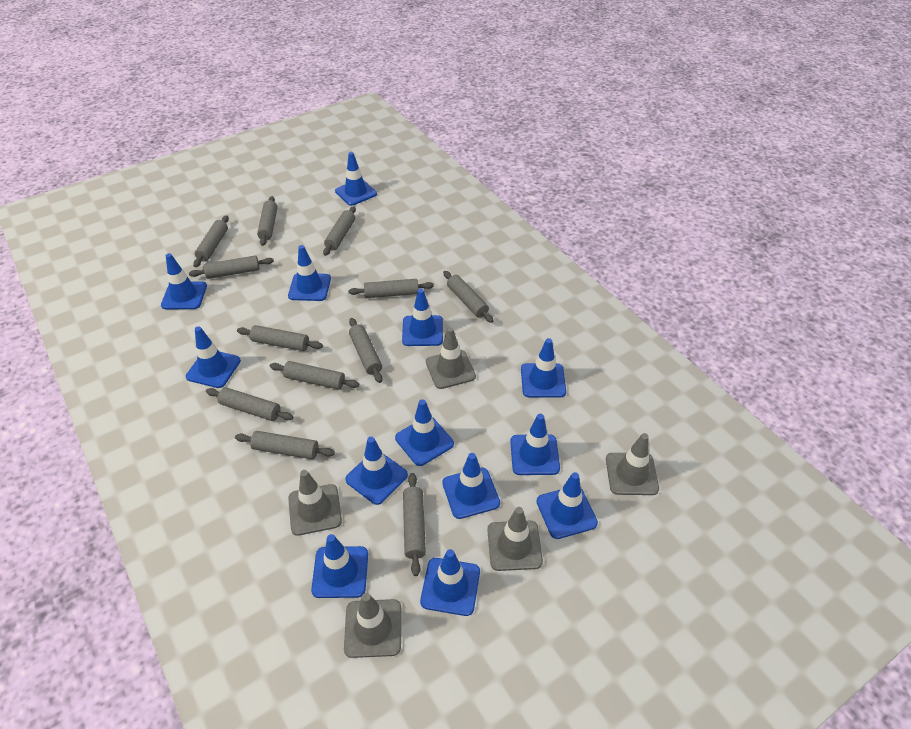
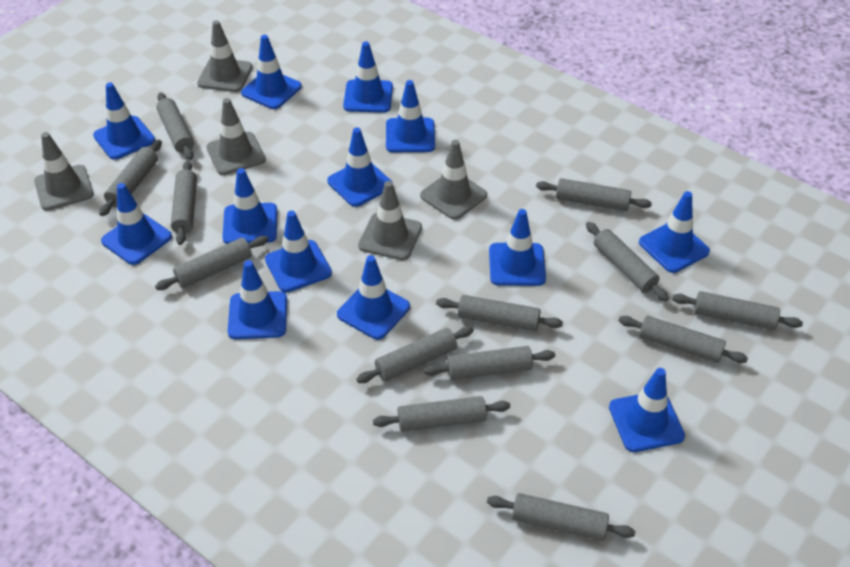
grey rolling pin: [189,255,274,279] [193,215,229,267] [206,387,294,421] [235,431,335,459] [237,325,323,351] [257,196,277,246] [270,361,359,390] [323,206,356,256] [348,279,434,298] [349,318,382,383] [403,473,426,576] [443,271,493,323] = 12 -> [99,140,162,216] [155,236,268,290] [156,92,194,160] [171,160,197,245] [356,326,474,383] [373,396,510,432] [424,346,555,380] [436,295,563,331] [487,493,635,541] [536,178,652,211] [586,222,669,301] [618,316,748,363] [672,291,803,330] = 13

